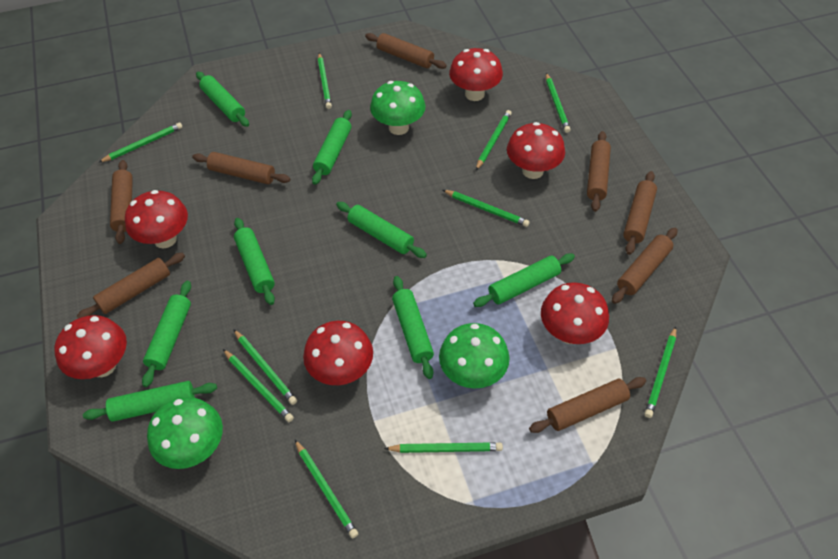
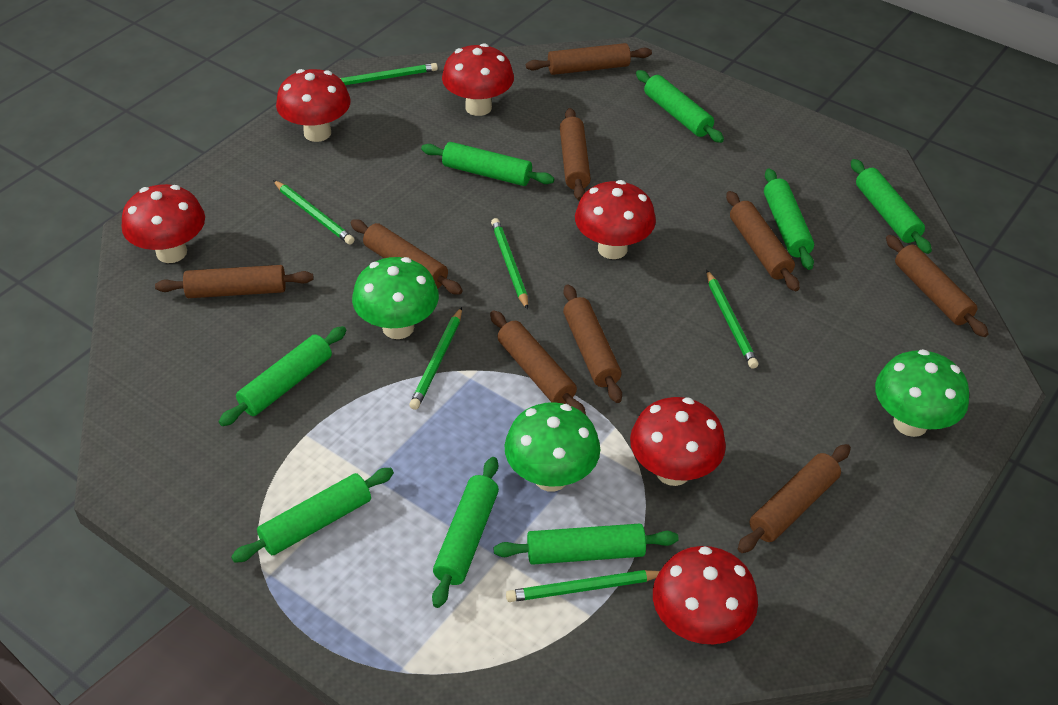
brown rolling pin: [76,253,185,318] [110,160,133,244] [192,152,290,184] [365,33,447,69] [529,377,646,433] [587,131,611,212] [612,228,678,304] [623,171,657,255] = 8 -> [155,265,314,298] [351,219,462,295] [490,310,586,415] [526,43,652,75] [560,108,591,201] [563,285,622,403] [726,191,800,291] [738,444,851,553] [886,235,989,337] = 9
green pencil: [98,122,182,163] [223,349,294,422] [233,329,297,405] [295,440,358,539] [318,53,332,109] [384,442,503,453] [443,190,530,227] [476,110,512,170] [546,73,571,133] [644,326,676,418] = 10 -> [273,180,355,245] [340,63,438,85] [409,307,462,410] [491,218,528,310] [506,570,660,602] [707,270,758,369] = 6

